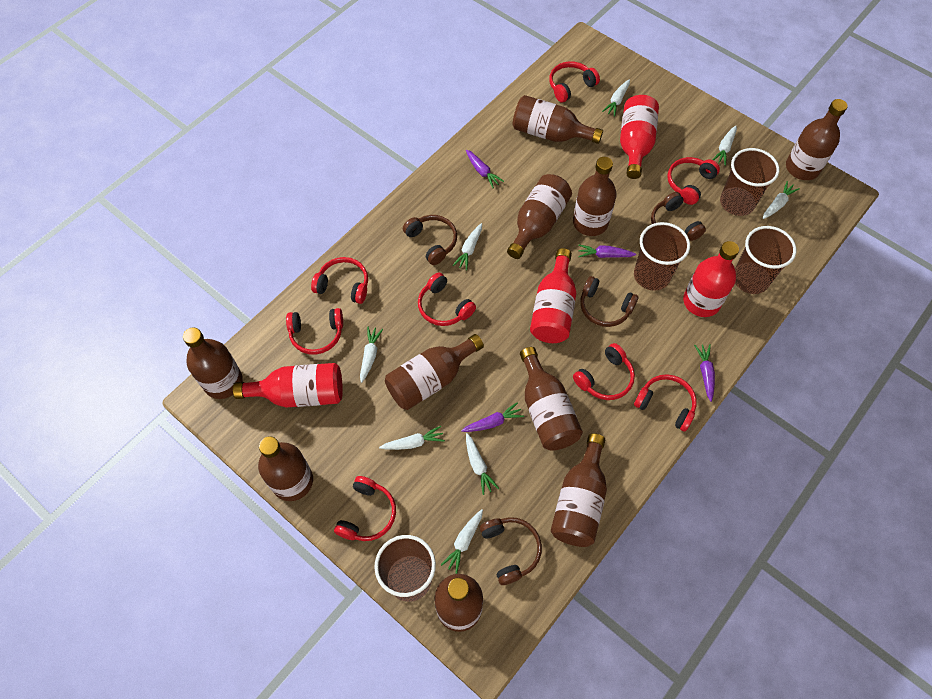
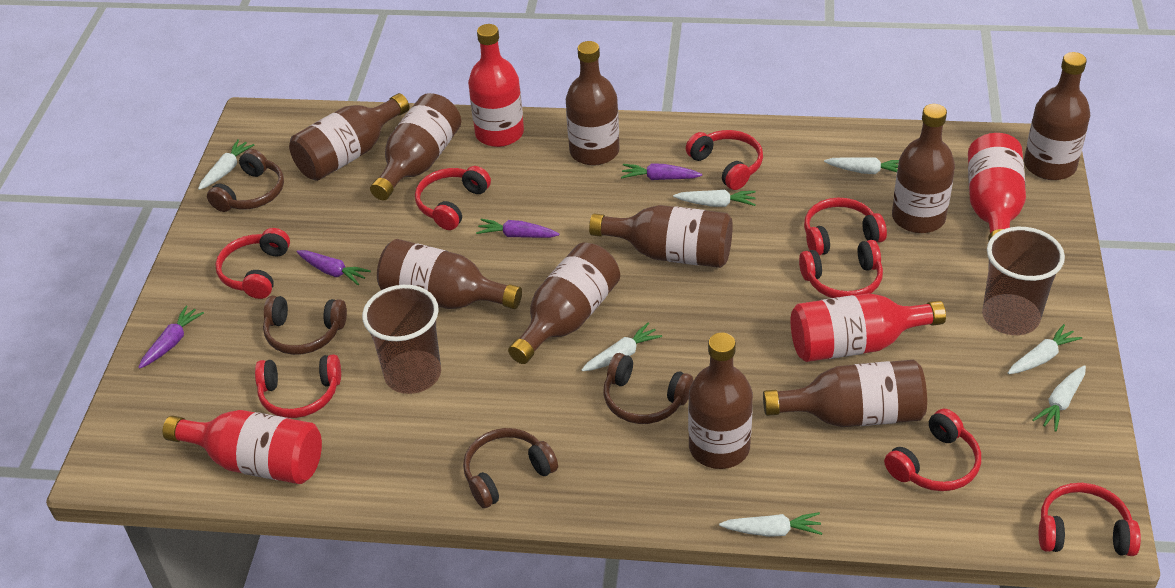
brown cup: [374,535,436,602] [634,222,690,291] [720,148,779,216] [735,226,796,294] = 4 -> [362,285,441,394] [982,227,1065,335] = 2
white carrot: [360,327,383,383] [379,426,445,450] [441,509,483,574] [453,223,482,270] [466,433,499,495] [602,79,630,117] [713,125,737,166] [763,181,800,219] = 8 -> [198,139,254,190] [581,323,662,371] [673,190,756,207] [719,512,822,537] [824,157,899,174] [1008,324,1082,374] [1032,365,1086,432] = 7

